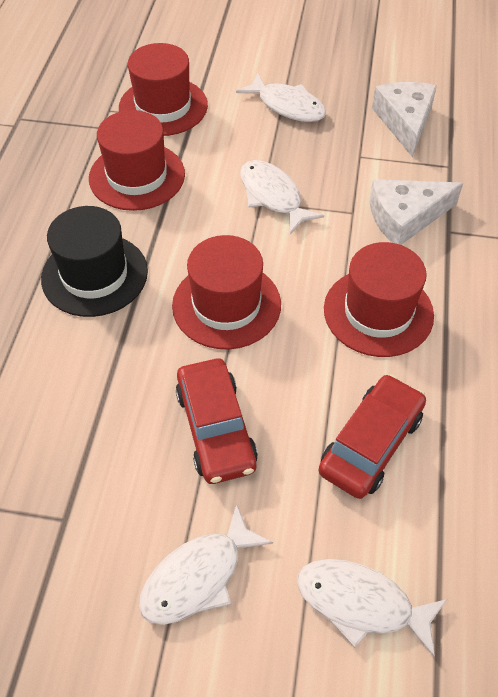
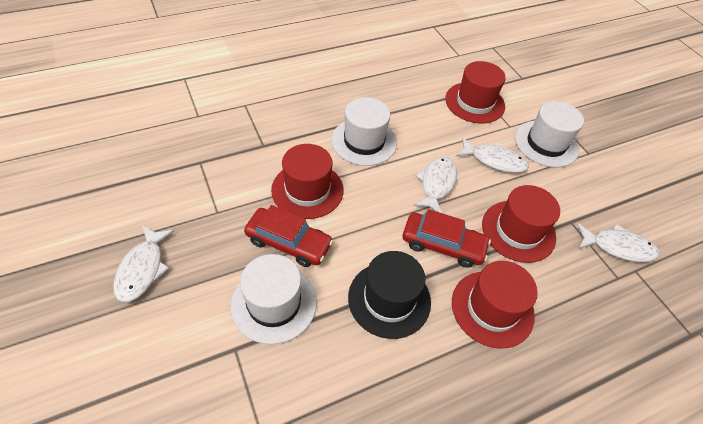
white cheese: [369,179,463,245] [372,82,437,157] = 2 -> none = 0
white hat: none = 0 -> [231,254,317,344] [331,97,397,166] [515,101,584,168] = 3

